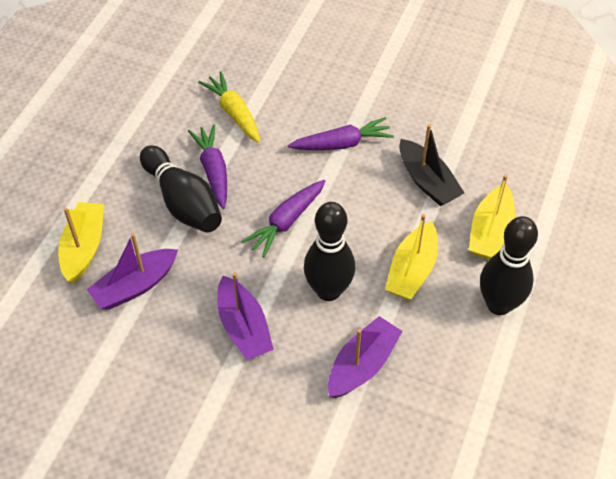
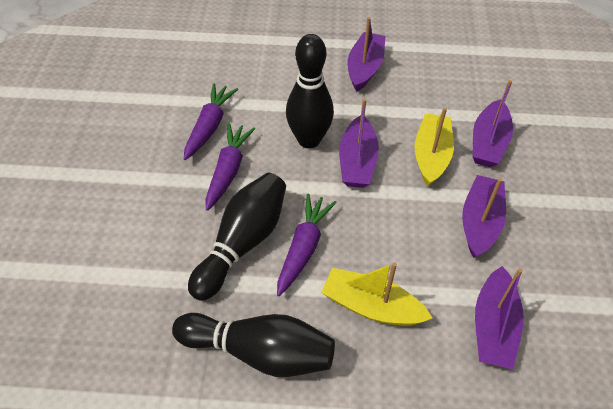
black boat: [399,124,464,206] = 1 -> none = 0
purple boat: [87,233,178,310] [217,272,274,360] [328,316,403,398] = 3 -> [339,98,379,188] [348,17,385,92] [462,175,506,258] [472,80,513,167] [475,266,524,369] = 5
yellow boat: [58,202,104,283] [385,214,438,300] [469,174,515,260] = 3 -> [321,262,432,326] [415,108,454,186] = 2
yellow carrot: [198,72,260,143] = 1 -> none = 0

